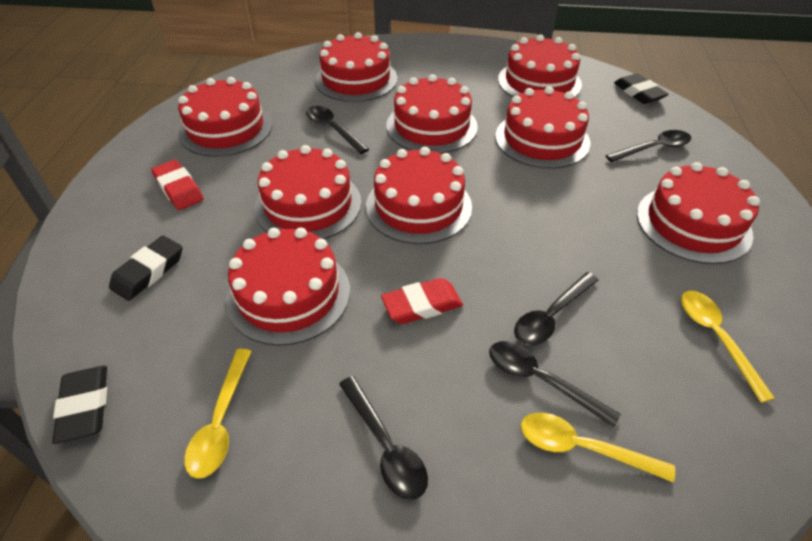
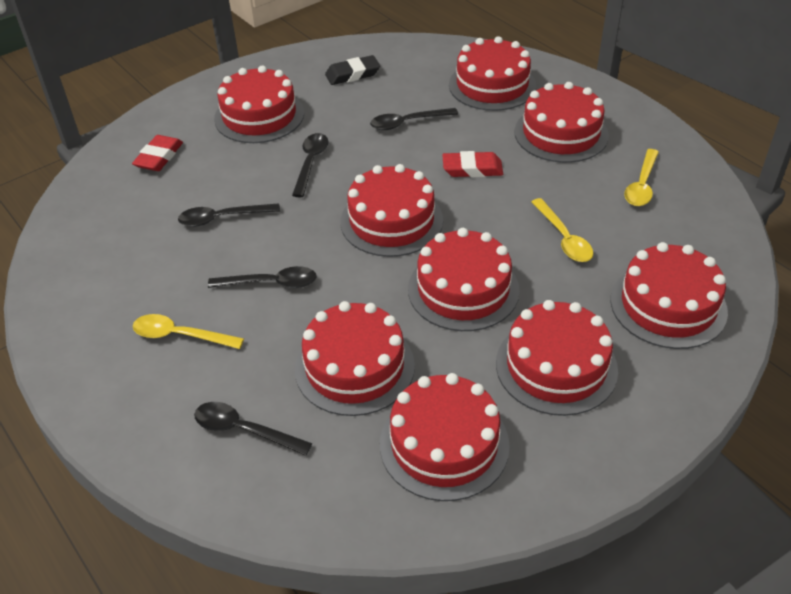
black eraser: [52,365,107,444] [109,235,183,301] [614,73,669,104] = 3 -> [325,55,380,85] = 1

